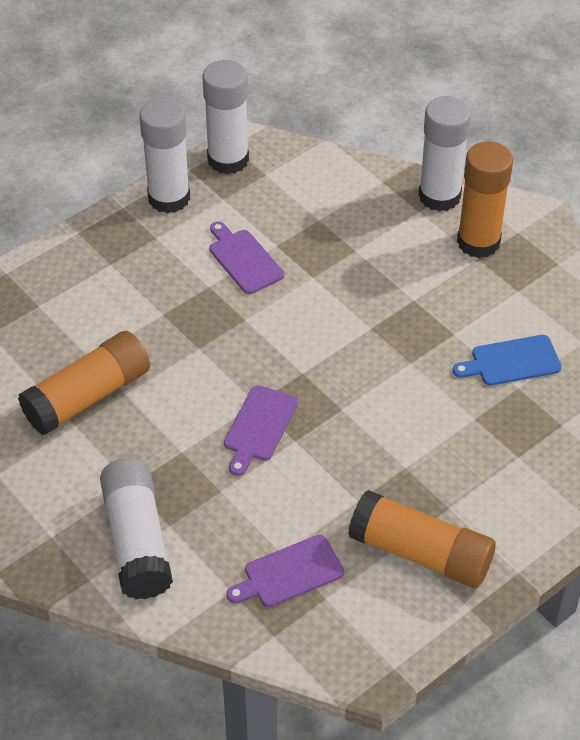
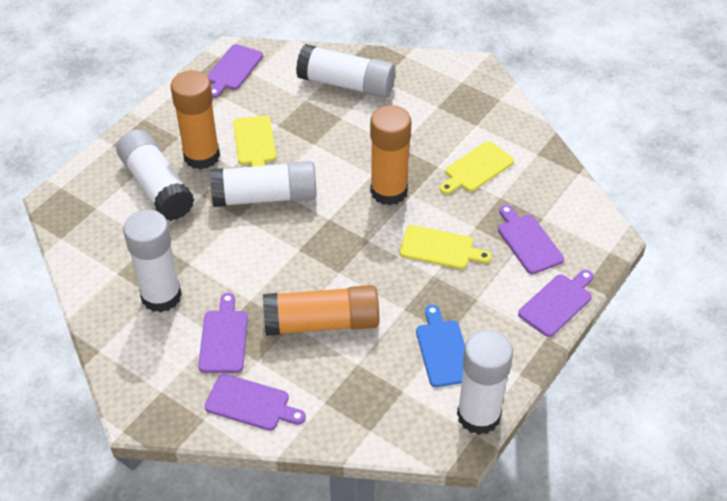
purple cutting board: [209,221,284,294] [224,385,298,476] [226,535,344,607] = 3 -> [198,293,248,373] [205,374,306,431] [207,44,263,98] [498,205,564,274] [518,270,594,337] = 5
white glue stick: [100,458,173,599] [139,98,190,213] [202,60,249,175] [418,96,471,212] = 4 -> [116,129,194,221] [123,210,182,313] [210,161,317,207] [296,44,396,98] [457,330,513,435] = 5
yellow cutting board: none = 0 -> [233,115,276,167] [399,225,492,269] [440,141,514,194] = 3

